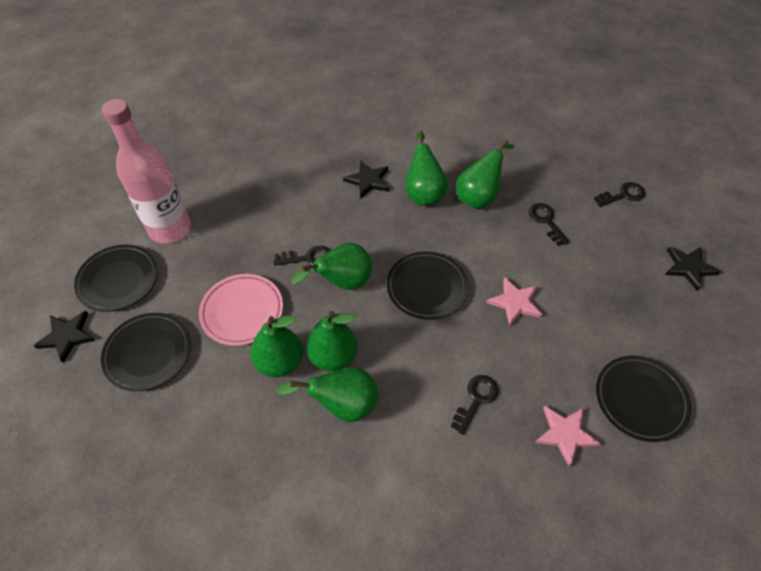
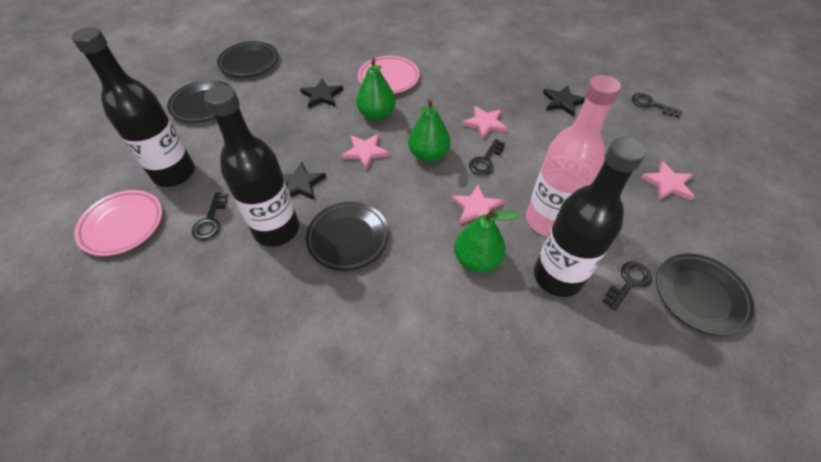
black bottle: none = 0 -> [72,27,195,187] [204,85,299,247] [534,137,646,297] = 3
green pear: [250,315,303,377] [276,367,378,422] [291,243,372,290] [306,311,358,371] [405,131,448,206] [457,139,515,209] = 6 -> [356,58,396,121] [408,98,450,162] [454,207,519,273] = 3
pink plate: [199,274,283,346] = 1 -> [74,190,162,256] [358,56,420,94] = 2
pink star: [486,277,542,327] [535,406,600,468] = 2 -> [341,134,390,170] [451,185,504,224] [462,106,508,140] [641,161,694,201] = 4

